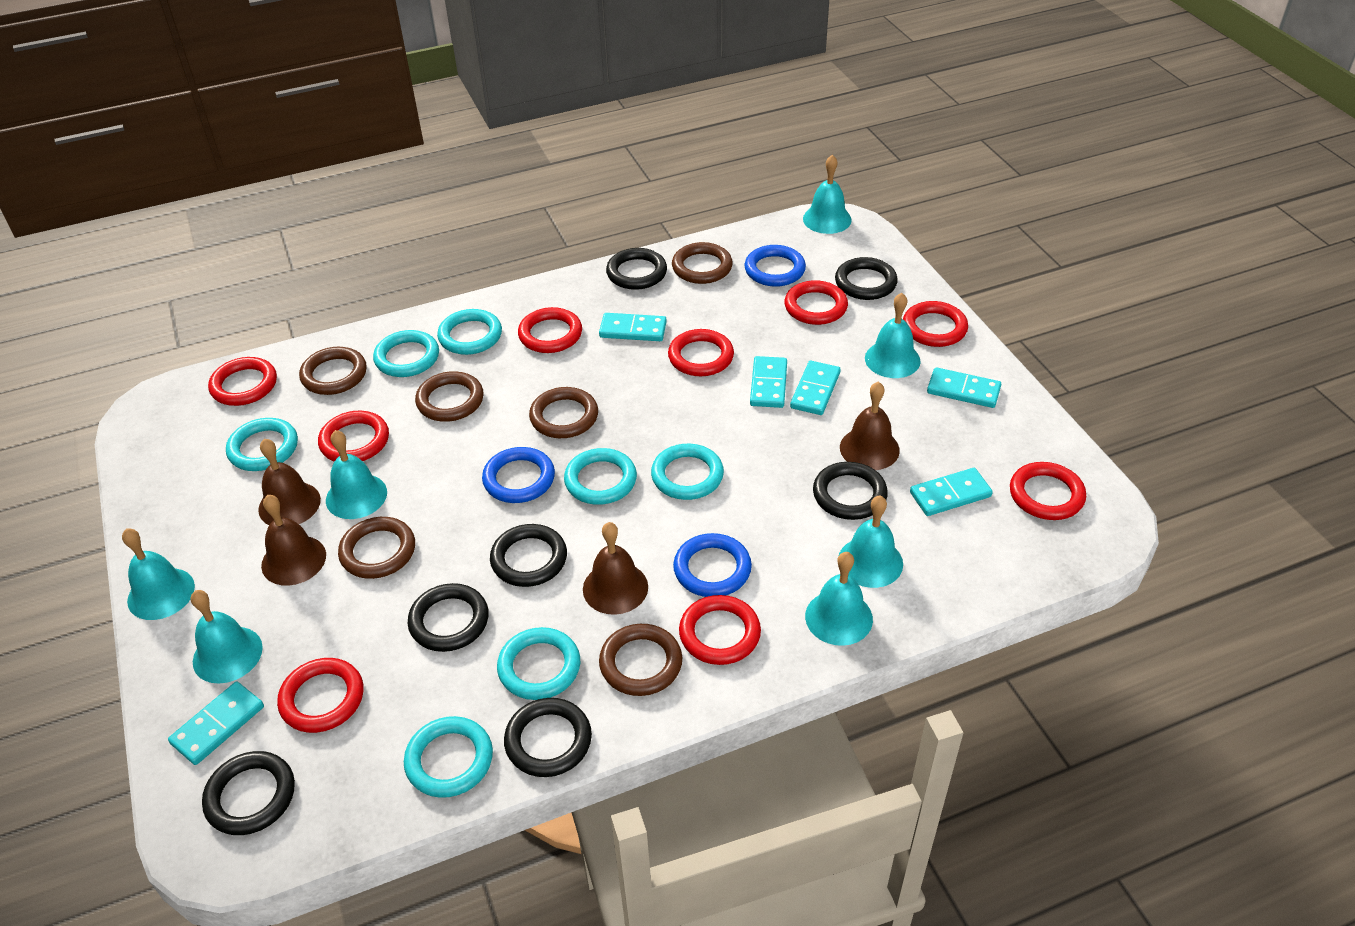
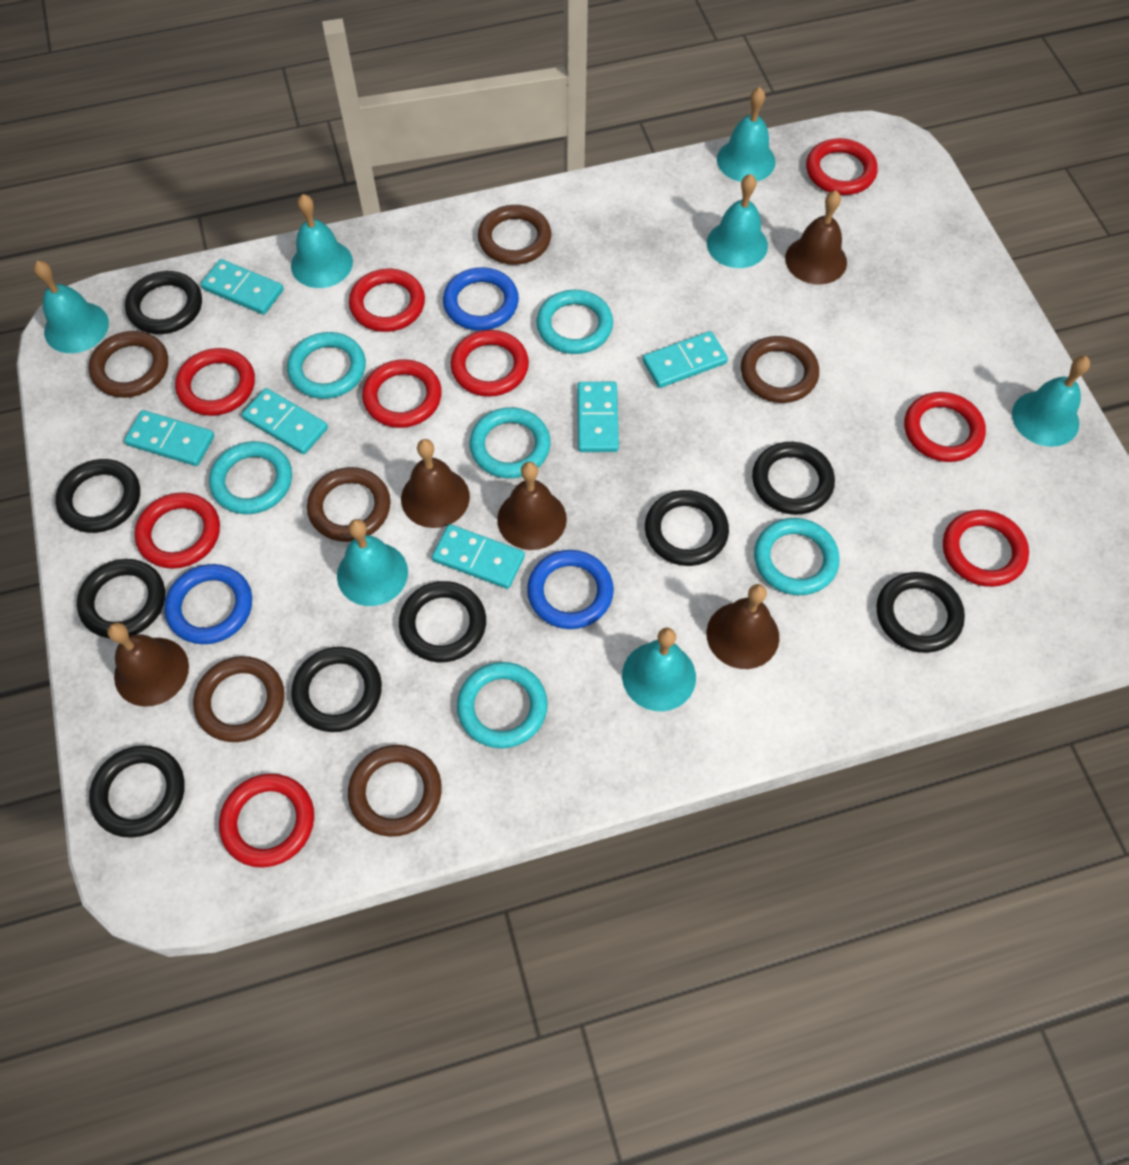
black ring: [202,751,295,835] [408,583,489,652] [490,524,567,587] [504,698,592,777] [606,248,667,290] [813,462,888,520] [835,257,898,300] = 7 -> [55,459,140,533] [77,559,165,638] [89,746,185,838] [125,271,202,334] [291,647,382,732] [399,581,486,662] [645,490,729,566] [752,442,835,515] [876,572,965,653] = 9
brown bell: [258,439,321,525] [261,495,326,586] [583,522,648,615] [840,382,900,470] = 4 -> [107,623,189,707] [401,439,470,528] [497,462,567,550] [706,584,779,669] [785,190,847,285] = 5
turquoise ring: [226,418,298,471] [373,330,439,377] [404,716,493,798] [437,309,502,355] [497,627,580,700] [564,448,637,505] [651,444,724,500] = 7 -> [209,441,292,514] [287,332,366,399] [457,662,548,748] [470,407,551,478] [536,290,613,354] [754,518,840,595] = 6

